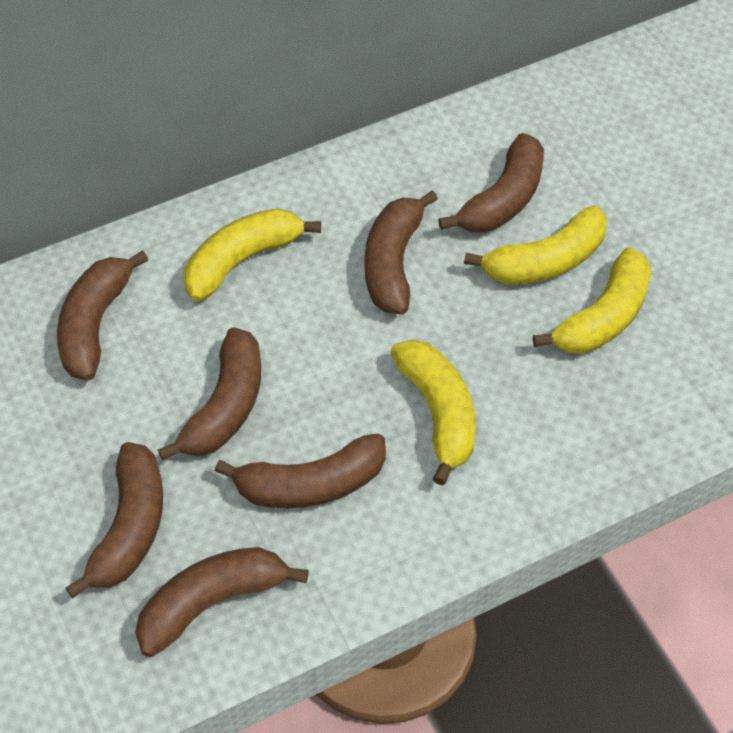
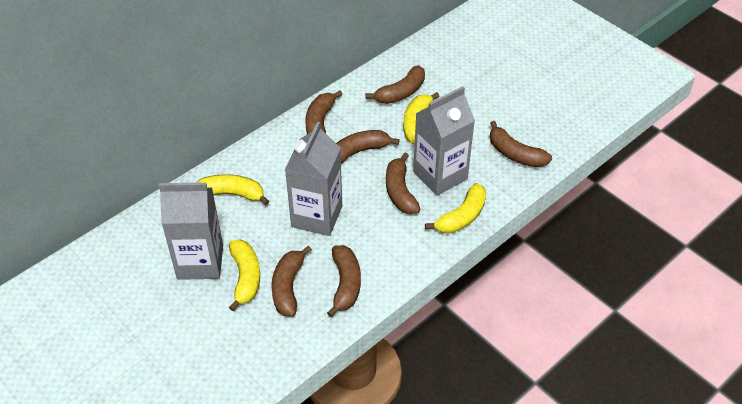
grey carton: none = 0 -> [159,182,223,280] [285,122,342,236] [413,86,475,196] = 3

